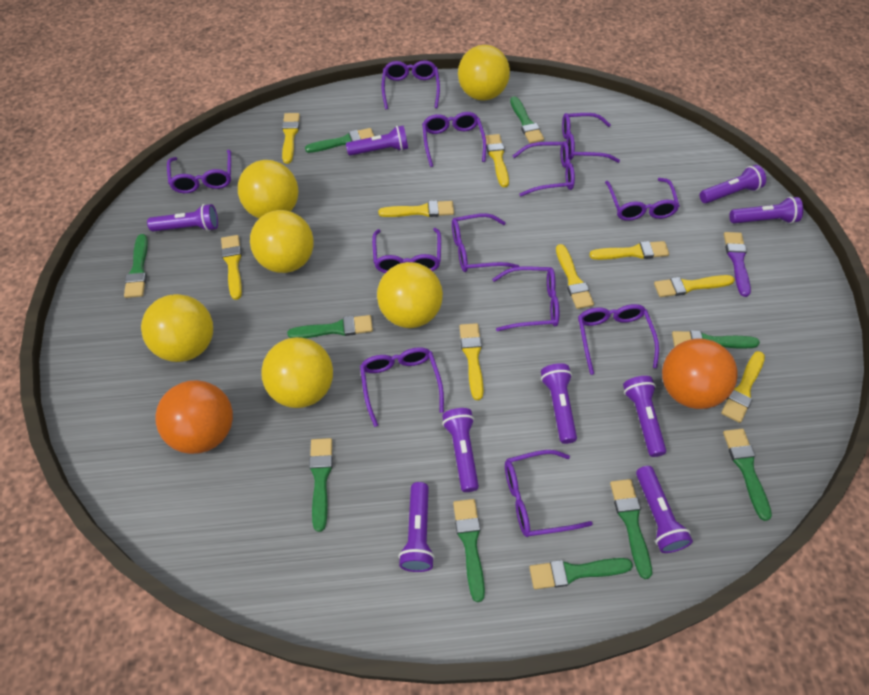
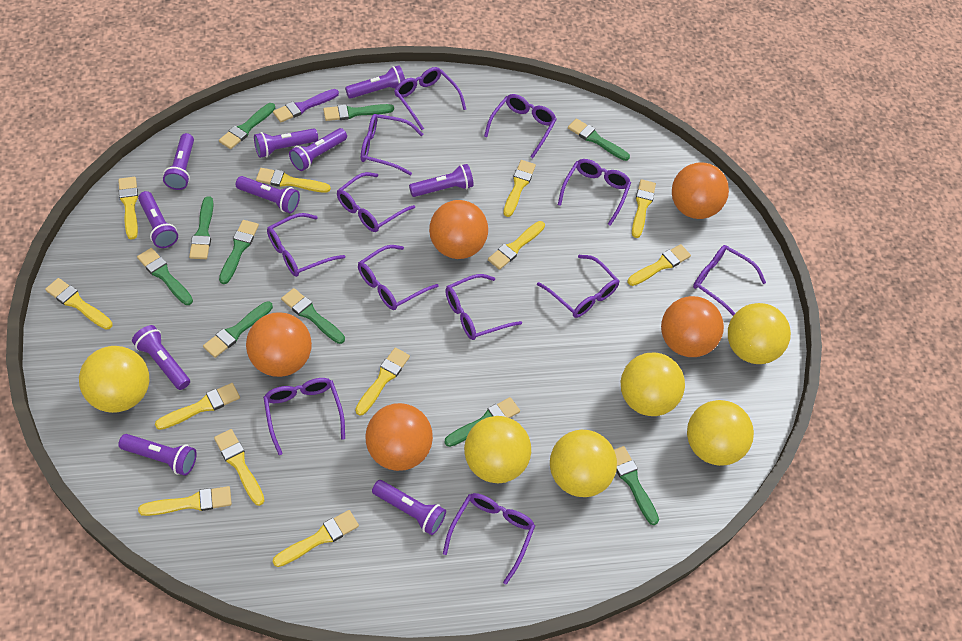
orange ball: [155,380,233,454] [662,339,738,409] = 2 -> [246,312,312,377] [365,403,433,471] [429,200,488,259] [661,296,724,357] [672,163,729,219] = 5
purple flashlight: [147,204,218,232] [346,126,408,156] [398,482,435,572] [442,408,479,492] [541,363,577,444] [623,376,666,457] [636,466,693,553] [700,165,766,203] [729,197,803,224] = 9 -> [118,434,197,476] [132,325,190,390] [138,191,178,248] [163,133,194,190] [236,176,300,213] [254,128,318,158] [289,128,347,171] [345,65,405,99] [372,480,446,535] [409,164,474,197] = 10
yellow brush: [221,235,242,300] [282,113,300,164] [378,200,454,217] [459,323,484,400] [485,134,509,187] [556,244,594,309] [589,241,669,260] [654,275,735,297] [721,351,765,423] = 9 -> [45,278,113,329] [118,177,138,240] [138,486,232,516] [155,383,240,430] [214,429,265,506] [256,168,331,193] [273,510,359,567] [355,347,410,416] [488,221,545,270] [503,160,536,217] [628,244,691,286] [632,179,656,238] = 12

